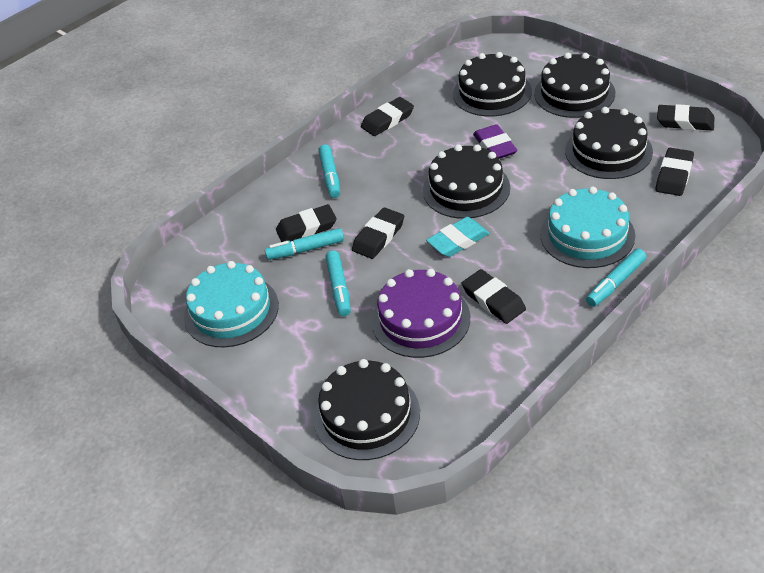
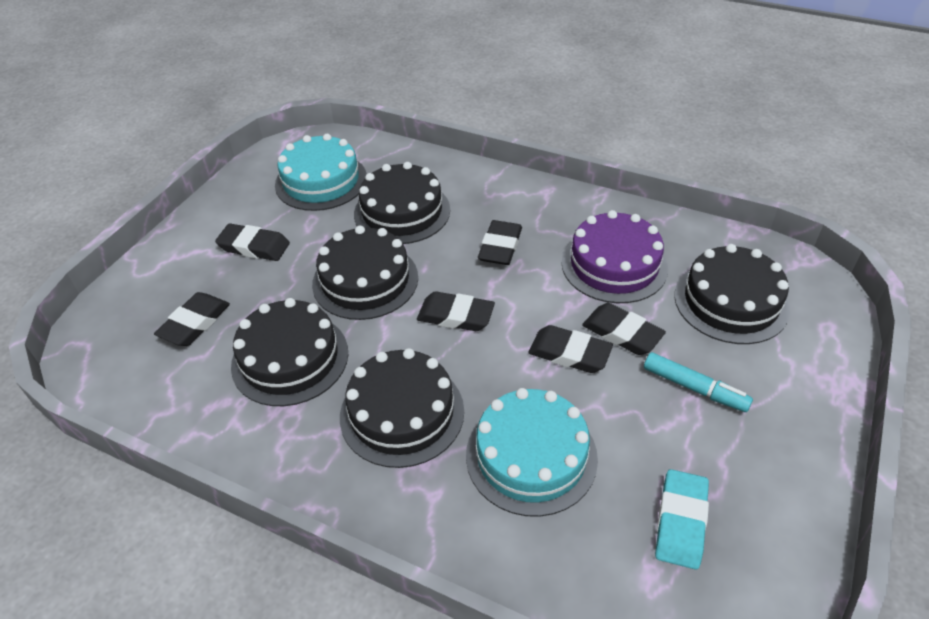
purple eraser: [473,124,517,159] = 1 -> none = 0
turquoise marker: [265,228,344,260] [318,145,340,198] [325,250,351,316] [586,248,646,307] = 4 -> [644,352,753,412] = 1

